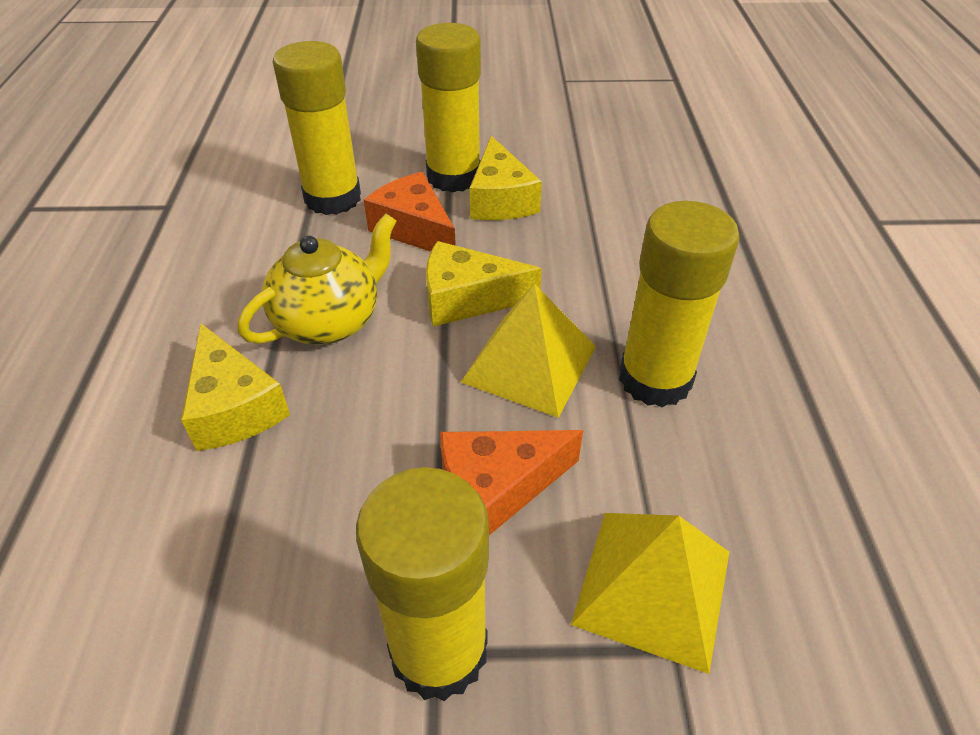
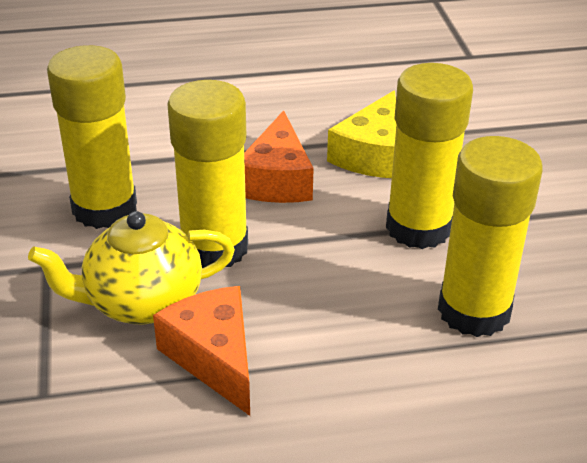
yellow cheese: [181,324,290,451] [426,241,542,326] [469,136,542,220] = 3 -> [327,90,396,178] = 1
yellow pyramid: [461,284,596,418] [571,513,729,674] = 2 -> none = 0

